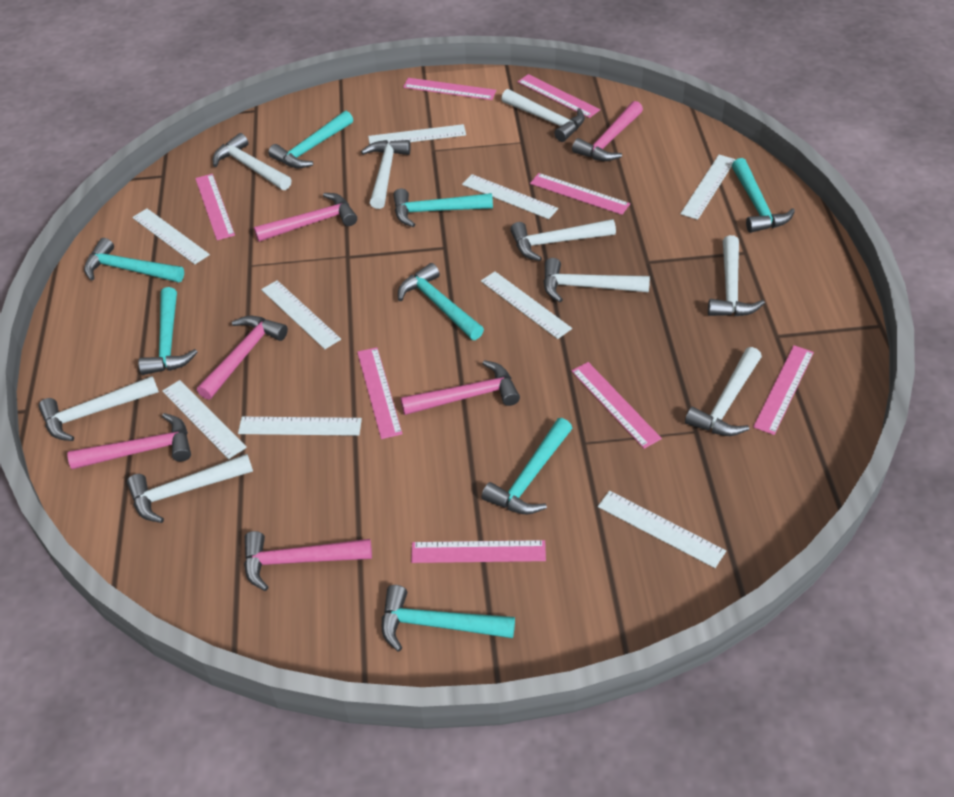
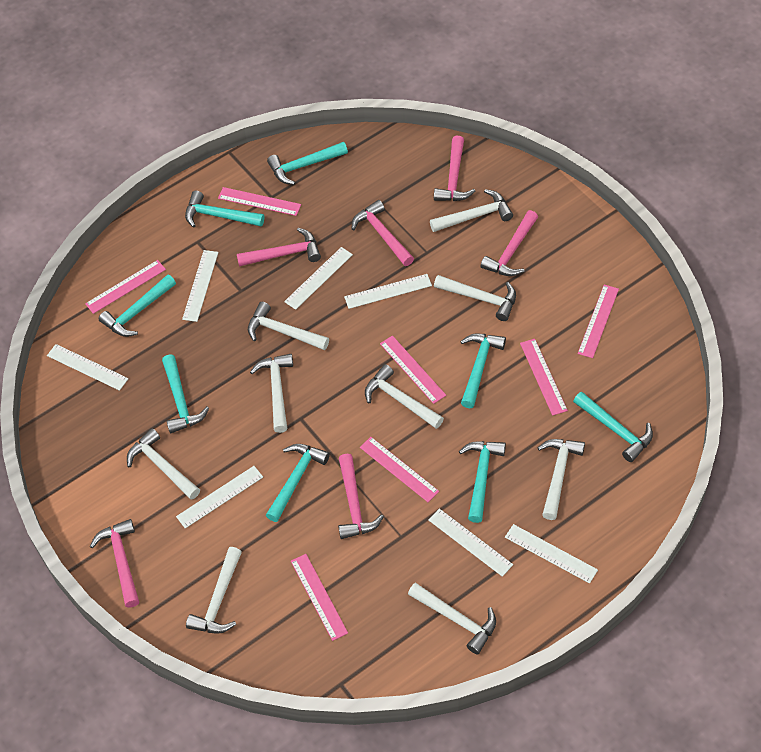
pink ruler: [195,174,235,240] [357,347,402,439] [403,78,496,100] [411,540,546,563] [518,74,600,118] [530,173,630,215] [571,362,662,449] [753,345,814,435] = 8 -> [85,260,166,314] [218,187,301,216] [291,554,348,641] [360,437,439,502] [380,336,446,404] [520,339,568,416] [578,285,619,358] = 7
white ruler: [132,208,210,264] [162,380,247,459] [238,417,362,436] [261,280,341,349] [368,124,466,145] [462,174,558,219] [481,271,572,339] [598,491,726,568] [680,155,736,220] = 9 -> [47,344,128,391] [176,466,263,528] [182,250,218,322] [284,247,353,310] [344,274,432,309] [429,509,513,577] [505,524,598,584] = 7

